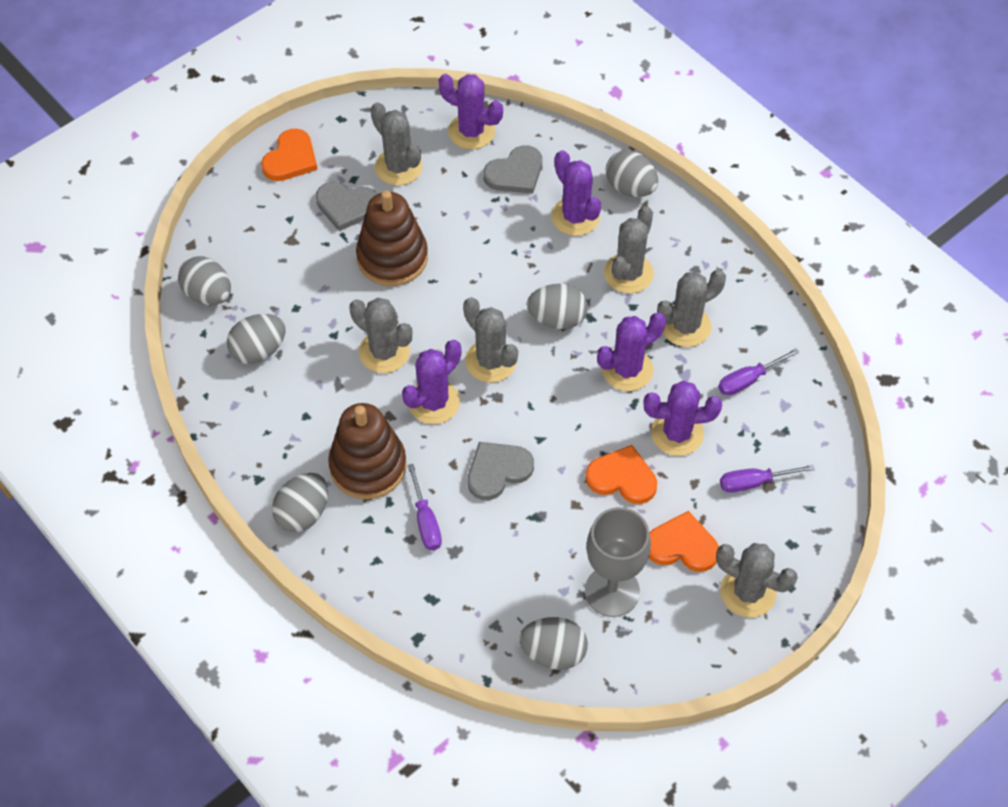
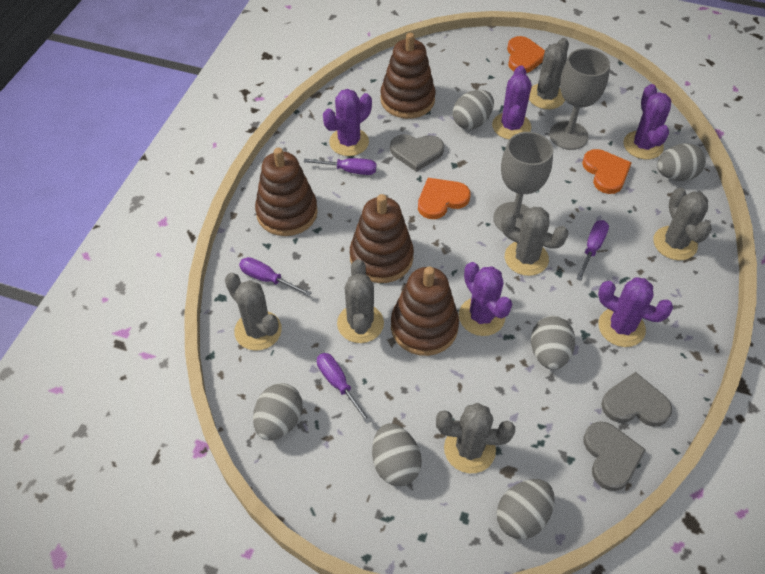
brown stacking toy: [328,403,407,500] [356,190,428,286] = 2 -> [255,148,318,236] [350,194,414,283] [381,33,435,119] [391,267,459,356] = 4
grey goblet: [585,507,651,617] = 1 -> [493,132,553,232] [549,48,610,150] = 2
purple screwdriver: [408,464,442,550] [718,349,799,396] [720,465,815,493] = 3 -> [239,257,312,296] [304,158,377,175] [317,353,371,424] [576,220,609,281] = 4

